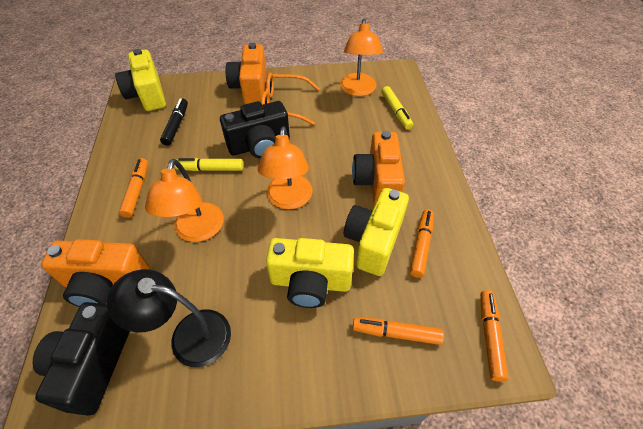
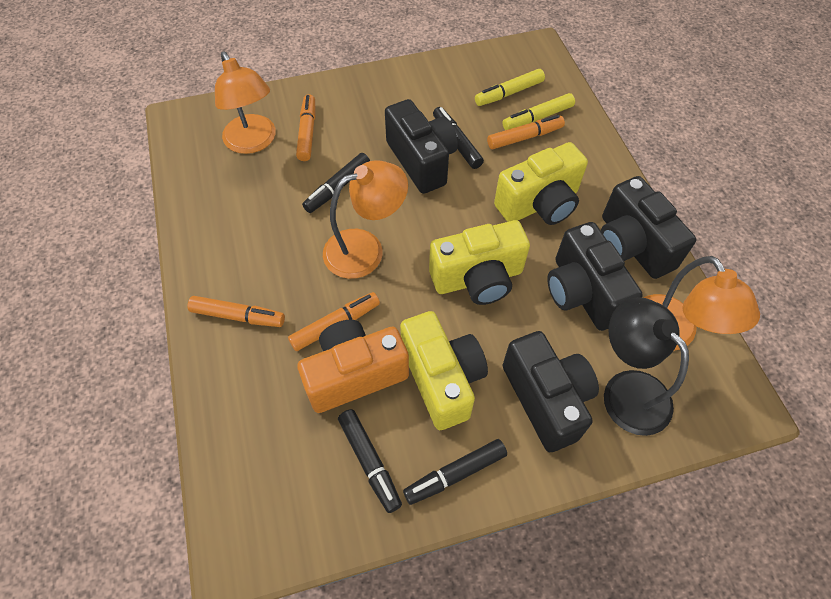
black camera: [32,302,130,416] [220,101,290,159] = 2 -> [385,99,458,194] [503,331,599,452] [547,222,643,331] [601,176,696,279] = 4
black marker: [160,98,188,146] = 1 -> [302,153,370,213] [338,409,402,513] [403,439,507,505] [433,107,484,169] = 4
orange camera: [41,239,149,307] [225,43,266,104] [352,131,405,206] = 3 -> [297,320,409,413] = 1
orange glasses: [261,72,320,125] = 1 -> none = 0

